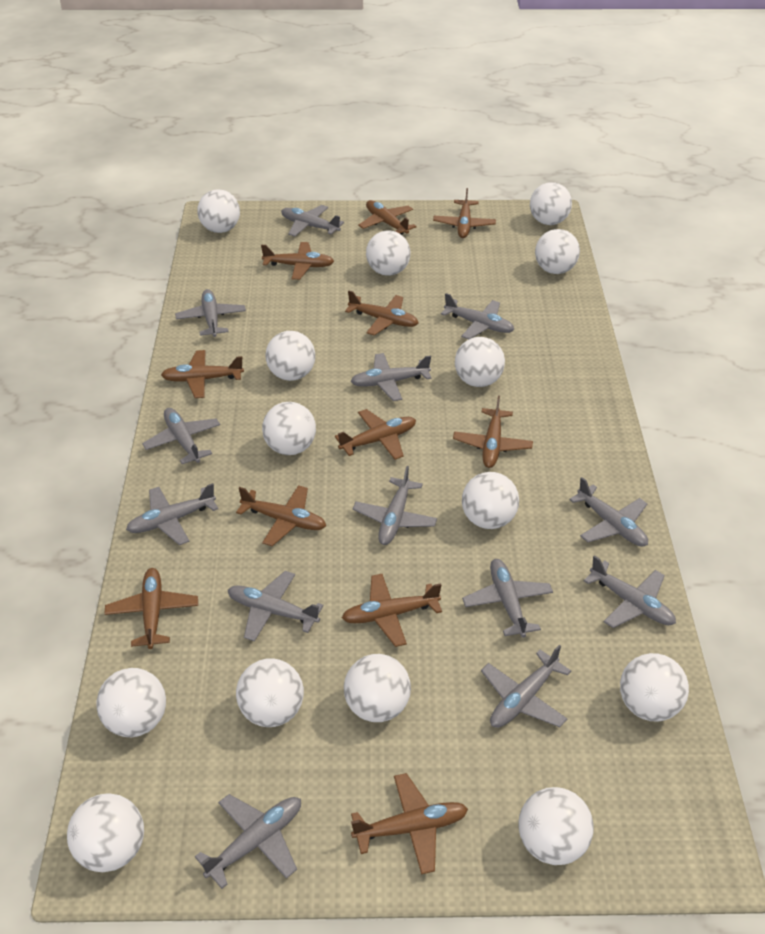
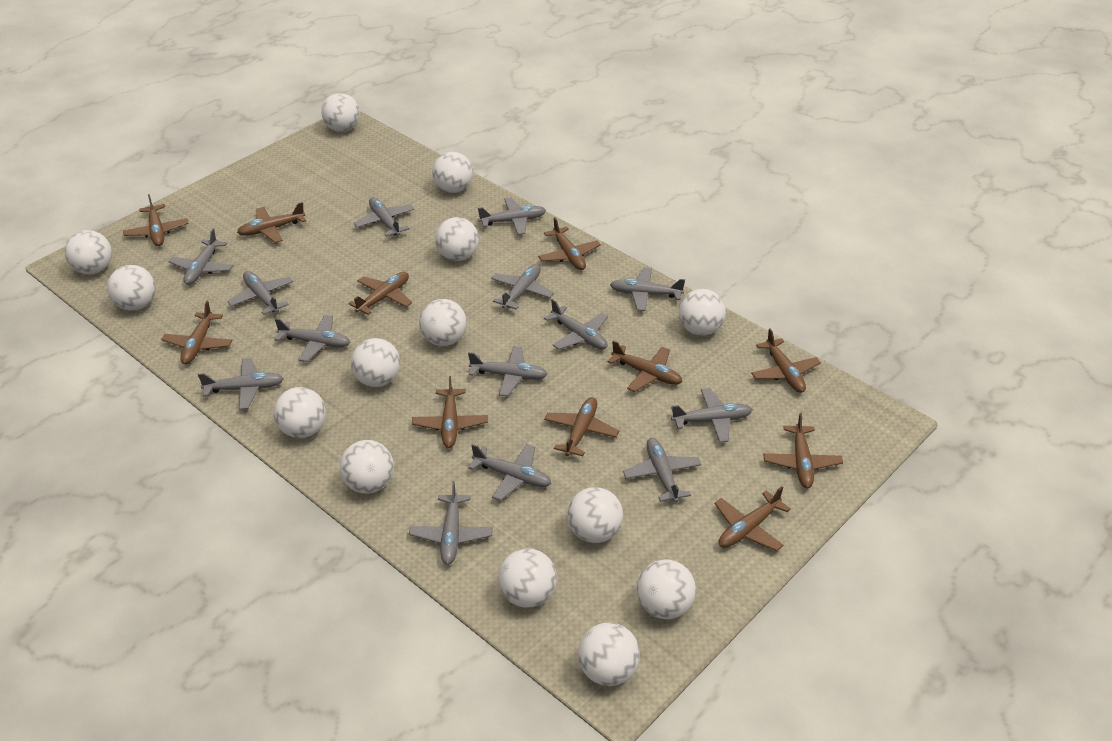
grey plane: [126,483,218,545] [142,408,220,464] [175,289,246,337] [195,794,301,889] [228,571,324,642] [281,205,344,236] [350,353,432,401] [353,466,437,545] [441,293,514,339] [462,559,553,638] [481,645,571,728] [569,477,648,547] [584,555,676,628] = 13 -> [168,229,233,285] [198,358,284,410] [227,271,293,315] [274,315,351,362] [354,197,414,237] [409,481,493,565] [468,346,548,396] [468,444,552,501] [478,197,546,235] [491,264,554,310] [544,299,608,350] [610,268,685,311] [623,438,701,503] [671,388,753,443] = 14

